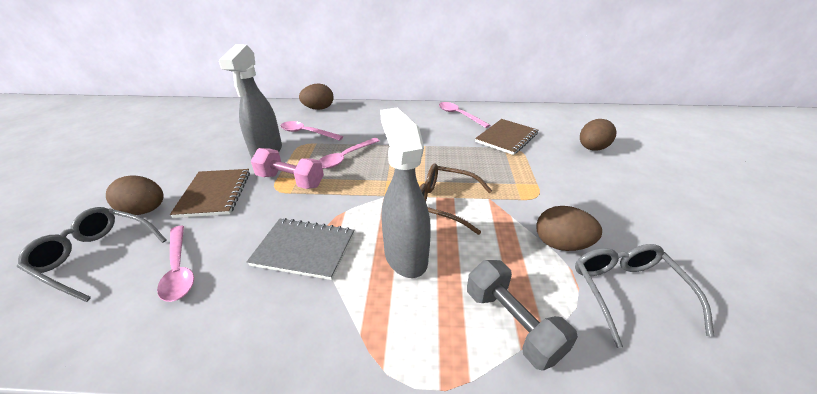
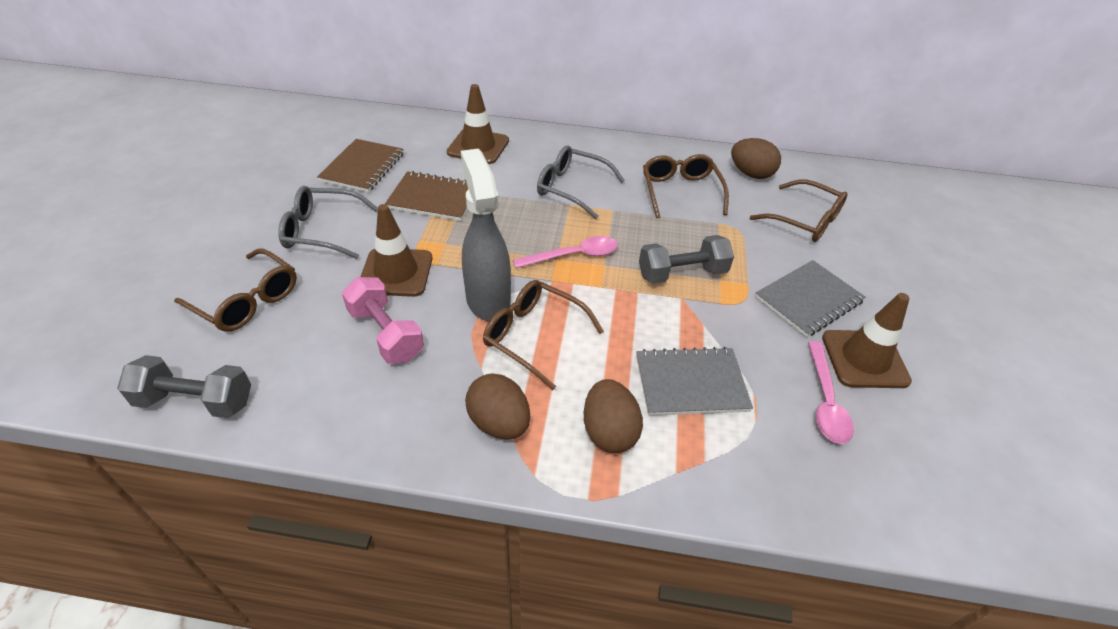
brown egg: [106,175,163,215] [299,84,334,110] [536,206,602,251] [580,119,616,151] = 4 -> [465,373,530,439] [584,379,643,453] [731,138,781,179] = 3
brown glasses: [420,164,492,235] = 1 -> [174,248,297,332] [483,280,604,390] [643,154,729,218] [750,180,848,242] = 4
brown traffic cone: none = 0 -> [361,204,432,297] [447,84,509,164] [822,293,912,388] = 3
grey dumbbell: [467,260,578,371] = 1 -> [117,355,251,418] [639,235,734,284] = 2
grey notebook: [247,218,354,280] = 1 -> [636,347,753,416] [755,260,865,337] = 2
grey spray bottle: [219,45,282,158] [380,107,431,278] = 2 -> [461,149,511,321] = 1
pink spoon: [157,226,194,302] [280,121,343,141] [319,138,380,169] [439,102,490,128] = 4 -> [513,236,618,268] [808,341,854,444] = 2

